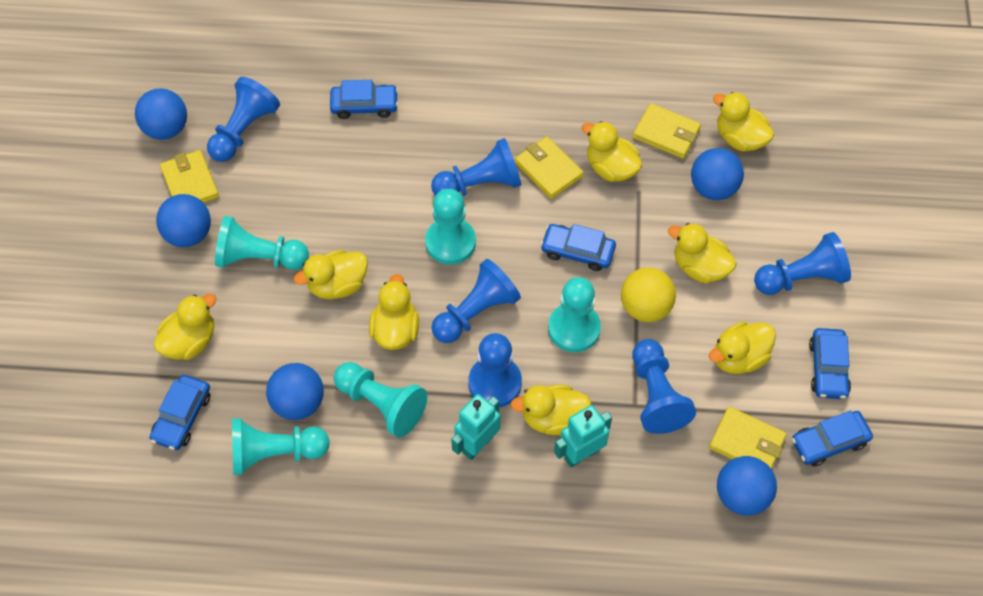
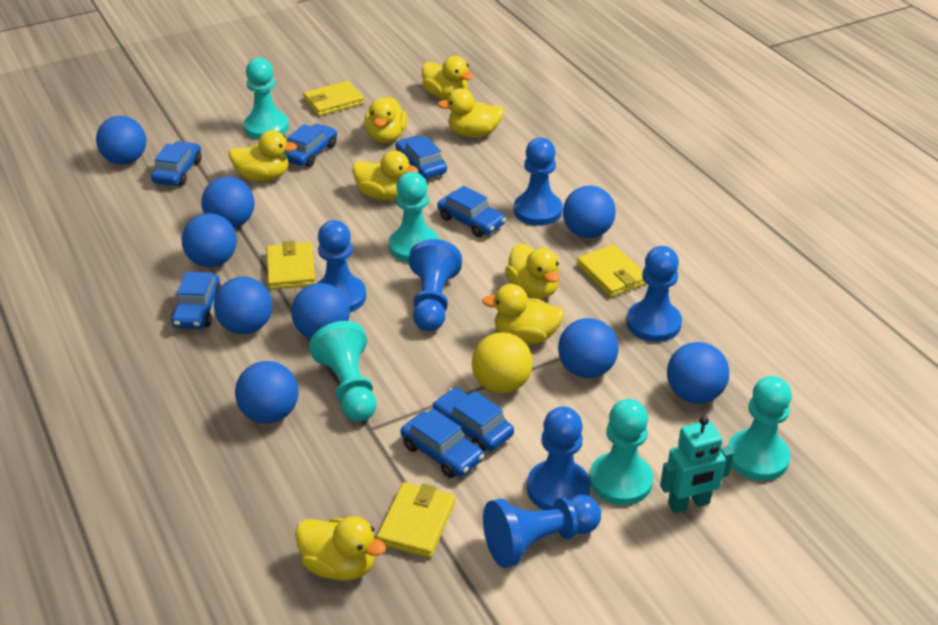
blue ball: [135,88,187,140] [156,194,211,247] [266,363,324,420] [691,148,744,200] [717,456,777,516] = 5 -> [96,116,146,165] [182,213,237,267] [201,177,254,228] [214,277,272,334] [235,361,298,424] [291,283,350,339] [558,318,619,378] [563,186,616,238] [667,342,729,403] = 9
blue car: [150,375,210,450] [330,80,398,119] [540,224,616,271] [792,411,873,466] [809,328,851,399] = 5 -> [151,141,202,186] [171,272,221,329] [284,124,337,167] [396,136,447,179] [401,408,484,478] [433,388,514,452] [437,186,506,237] = 7
turquoise robot: [451,394,500,460] [554,405,612,467] = 2 -> [660,416,734,513] = 1

